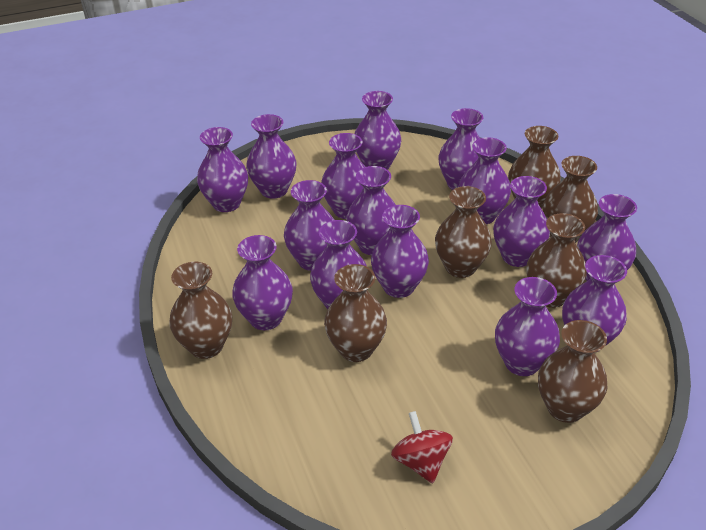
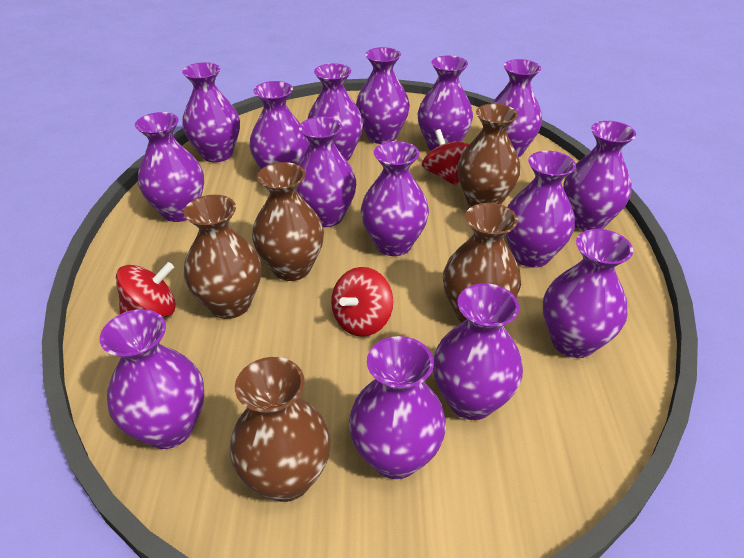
brown vase: [169,262,232,359] [324,264,387,362] [435,186,492,278] [508,126,561,209] [526,213,587,308] [538,320,607,423] [543,156,598,243] = 7 -> [184,195,261,319] [230,357,331,502] [252,162,324,281] [443,203,521,323] [457,103,521,207] = 5
red spinning top: [391,411,453,483] = 1 -> [116,262,176,317] [331,267,393,337] [422,129,469,186] = 3

